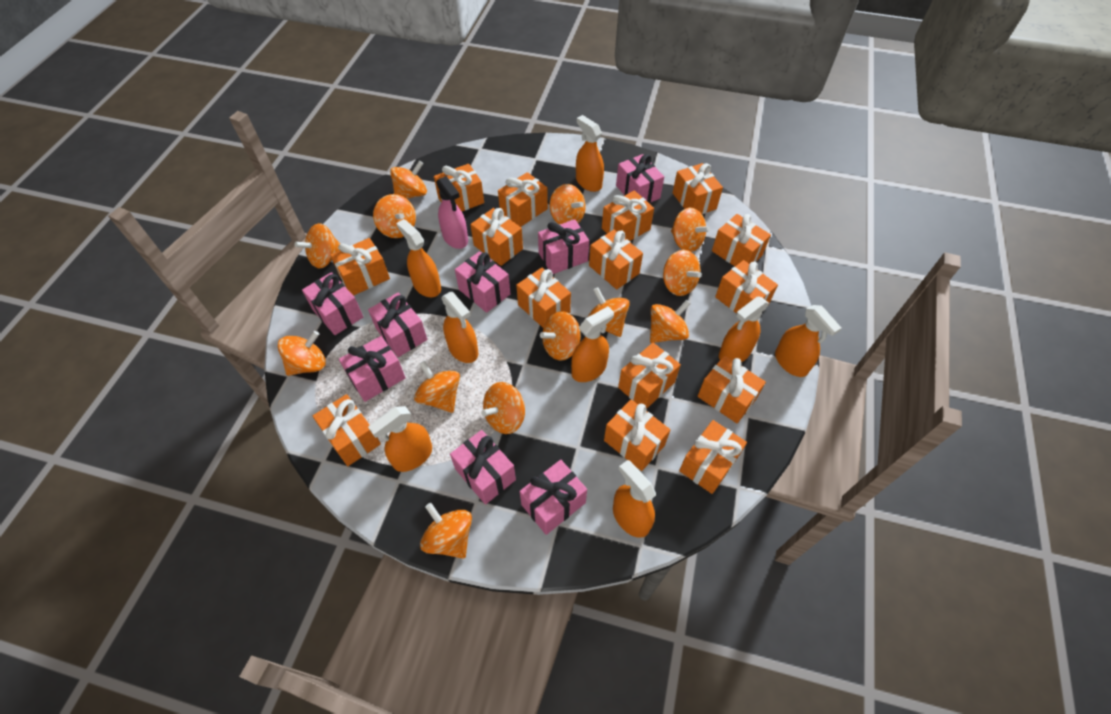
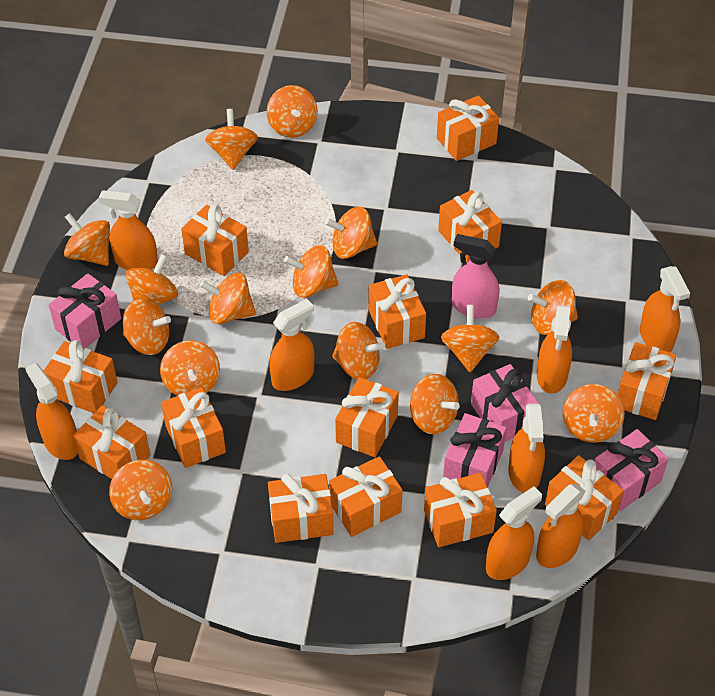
orange gift: [313,394,381,466] [330,238,390,296] [434,164,484,211] [470,208,523,266] [498,172,548,227] [516,268,571,328] [589,230,643,290] [602,190,654,241] [604,399,670,471] [618,343,681,409] [673,163,723,214] [679,420,747,494] [698,355,766,423] [712,214,771,266] [715,260,778,313] = 15 -> [44,340,118,413] [73,405,151,479] [161,387,226,468] [181,205,249,276] [268,474,333,543] [329,456,403,537] [335,377,399,457] [368,274,426,349] [424,473,497,547] [437,95,499,161] [438,190,502,263] [545,455,624,540] [617,342,677,420] = 13
orange spinning top: [278,331,326,376] [295,223,340,269] [373,194,416,238] [390,161,427,199] [414,361,460,413] [420,503,472,559] [481,382,525,434] [540,311,581,360] [550,184,586,225] [588,287,630,337] [650,300,691,343] [663,250,702,296] [671,208,710,252] = 13 -> [64,213,110,266] [109,460,172,520] [123,298,171,355] [125,254,178,305] [160,340,220,396] [200,273,256,324] [205,109,258,170] [266,85,318,138] [284,245,339,298] [325,207,377,259] [332,322,385,379] [410,374,460,434] [441,305,499,372] [528,280,578,335] [563,384,624,443] = 15
pink gift: [302,272,363,335] [339,336,406,402] [368,293,427,357] [450,430,516,505] [455,251,510,313] [520,460,587,535] [538,219,589,274] [616,154,664,203] = 8 -> [49,273,121,348] [443,413,507,488] [471,364,539,442] [595,429,668,511] = 4

